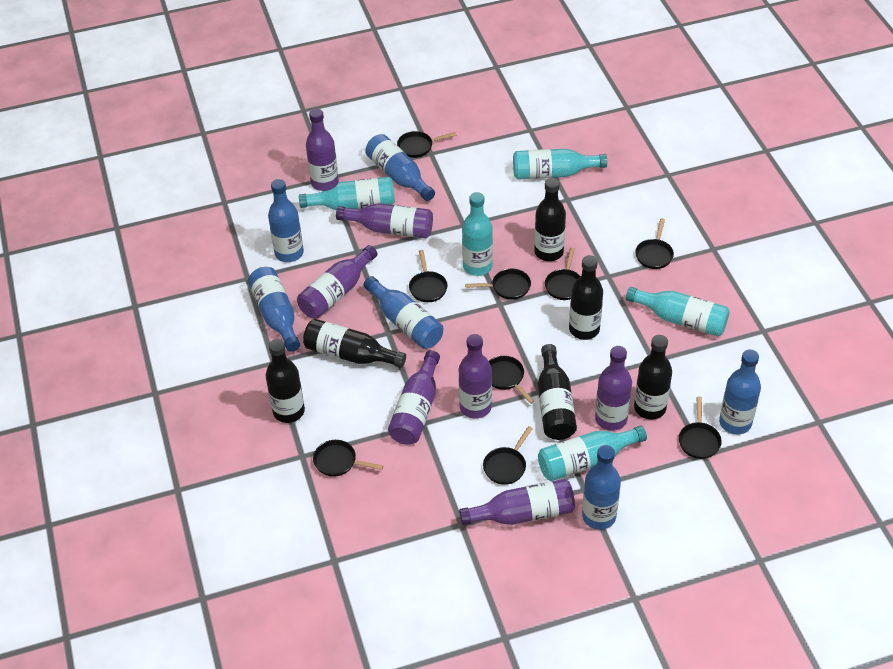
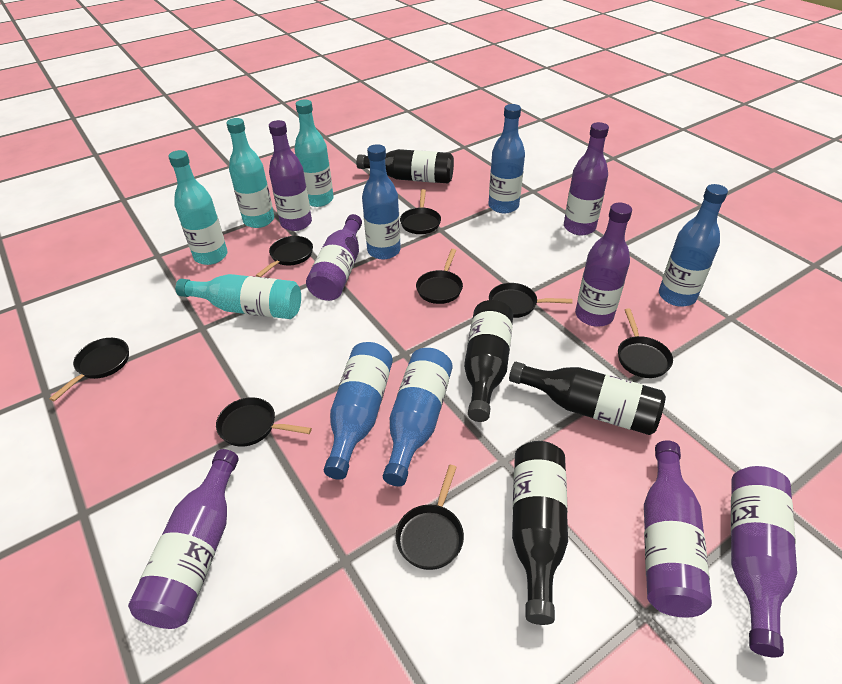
black bottle: [266,339,305,423] [303,319,406,368] [534,178,566,261] [538,344,577,440] [569,255,603,340] [634,335,672,419] = 6 -> [356,149,454,183] [464,300,513,422] [509,362,666,435] [512,441,568,625] = 4
black pan: [313,440,383,477] [397,131,456,158] [409,250,448,302] [465,269,531,300] [483,426,533,485] [489,356,535,404] [545,248,581,300] [635,218,674,269] [679,396,722,459] = 9 -> [49,338,129,401] [216,397,312,447] [256,236,313,277] [395,465,464,570] [400,189,441,234] [416,249,463,304] [489,283,573,318] [618,309,673,378] = 8
blue bottle: [248,267,300,352] [268,179,304,262] [364,276,443,349] [365,134,435,201] [582,445,621,530] [719,349,761,434] = 6 -> [324,342,393,480] [362,144,401,260] [383,348,453,486] [488,104,525,214] [659,184,728,307] = 5
turquoise bottle: [299,177,395,210] [462,192,493,276] [513,149,607,179] [538,426,647,481] [626,287,730,337] = 5 -> [168,150,228,265] [175,274,301,319] [226,118,274,228] [295,100,334,207] = 4

